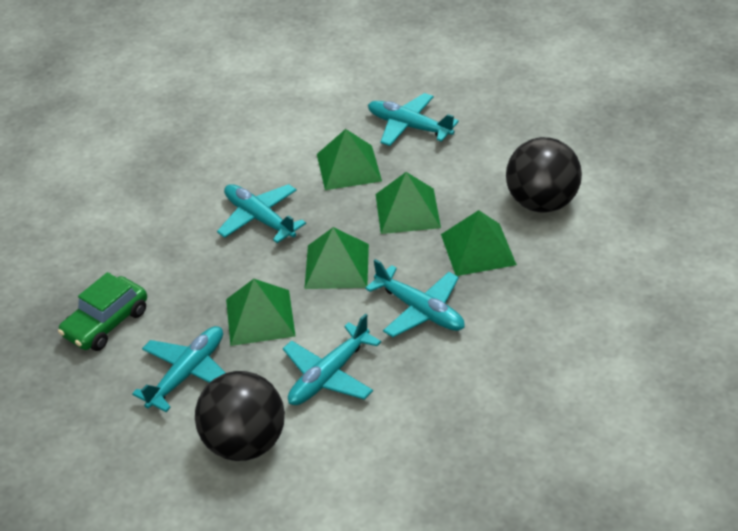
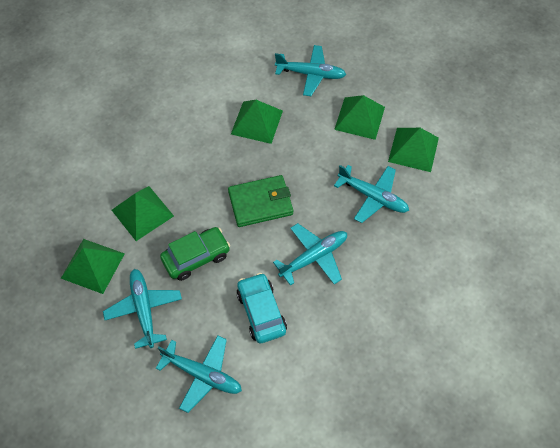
black ball: [195,371,285,461] [506,137,582,212] = 2 -> none = 0
green wallet: none = 0 -> [228,175,293,227] = 1
turquoise car: none = 0 -> [237,273,287,343] = 1

